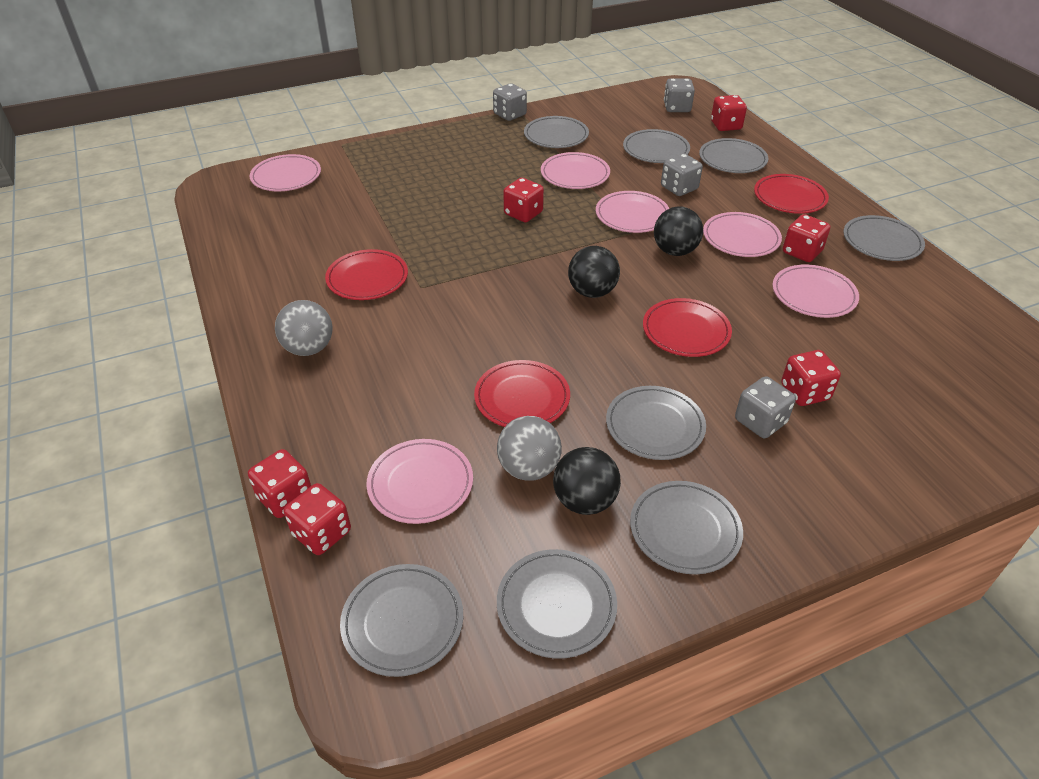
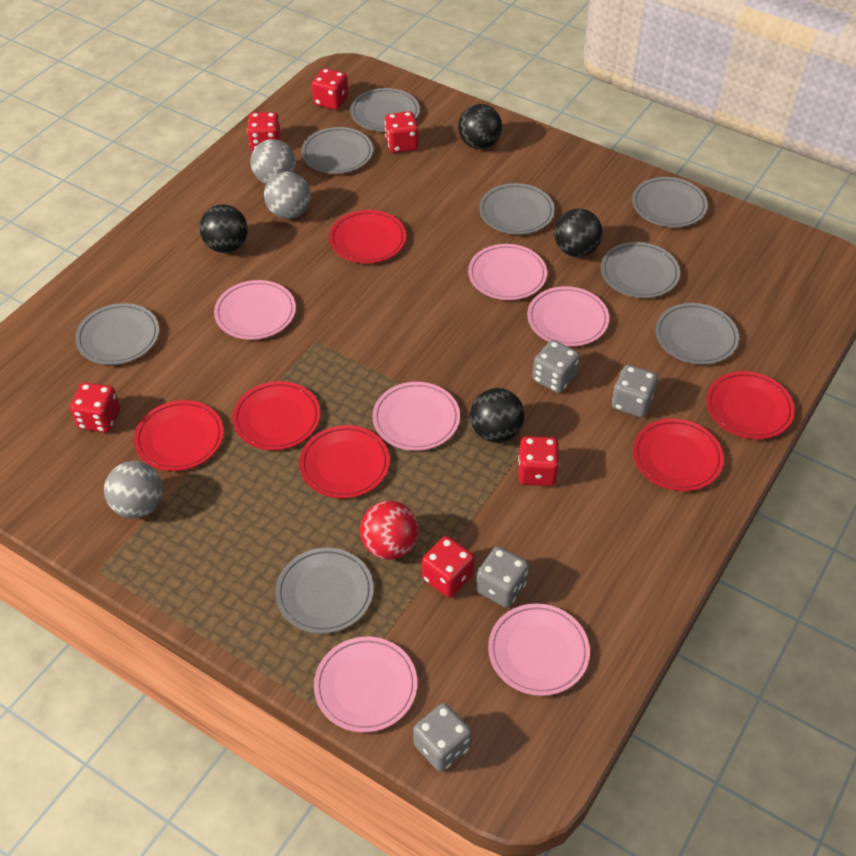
black ball: [553,447,621,515] [568,246,620,298] [654,206,703,256] = 3 -> [200,204,248,253] [458,104,502,149] [470,388,525,443] [554,209,603,257] = 4
grey ball: [275,300,333,356] [497,416,562,481] = 2 -> [104,461,163,518] [251,139,296,184] [264,172,311,219] = 3
red ball: none = 0 -> [360,501,419,560] = 1
red plate: [325,249,408,300] [474,360,570,427] [643,298,732,357] [754,174,829,214] = 4 -> [134,400,224,471] [232,381,320,450] [299,425,390,498] [329,210,406,263] [633,419,724,491] [706,371,795,439] = 6

